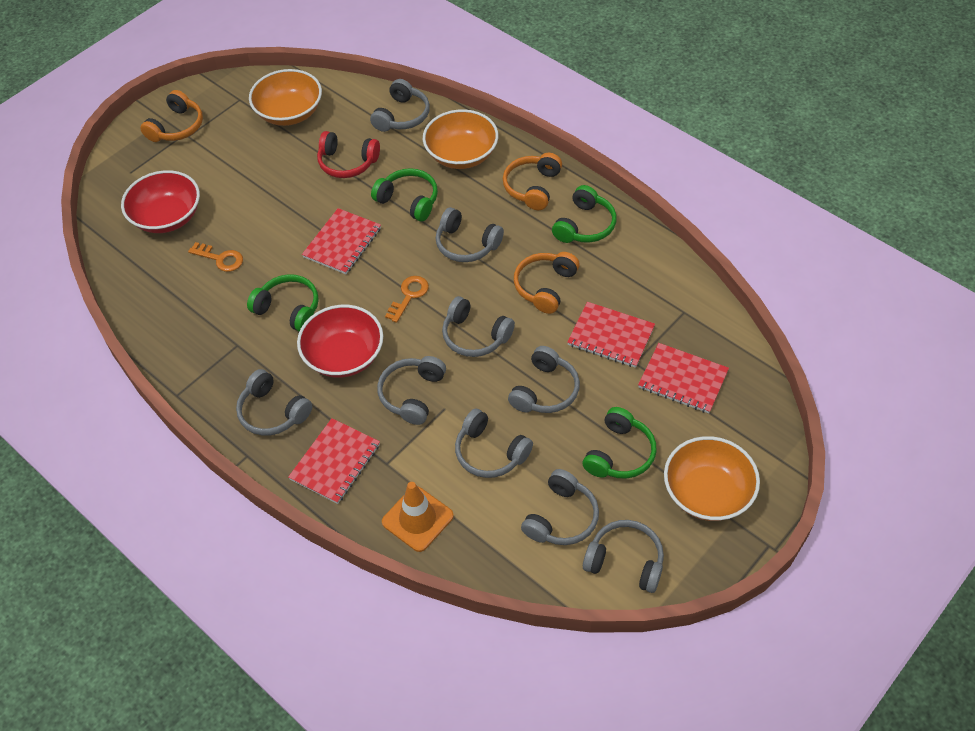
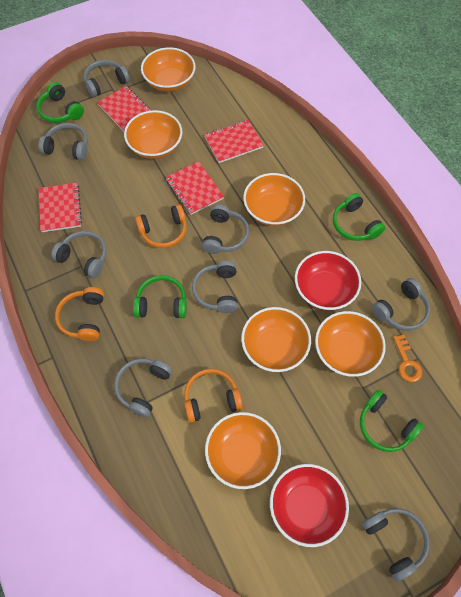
grey headphones: [236,369,312,436] [370,79,430,132] [377,356,446,425] [436,207,504,262] [442,296,515,357] [455,409,533,478] [508,346,580,413] [521,469,599,545] [583,520,664,593] = 9 -> [39,123,88,160] [51,231,107,278] [84,60,130,97] [114,358,172,418] [192,260,238,313] [202,204,249,254] [362,508,429,581] [372,278,430,331] = 8
orange bowl: [249,69,322,126] [423,109,498,169] [664,436,760,521] = 3 -> [124,110,182,159] [141,47,195,92] [205,412,281,489] [241,307,311,372] [243,173,305,226] [315,311,386,377] = 6
orange key: [188,242,243,272] [385,276,429,323] = 2 -> [393,335,423,382] = 1
orange traffic cone: [382,482,454,552] = 1 -> none = 0
red headphones: [317,131,380,178] = 1 -> none = 0

